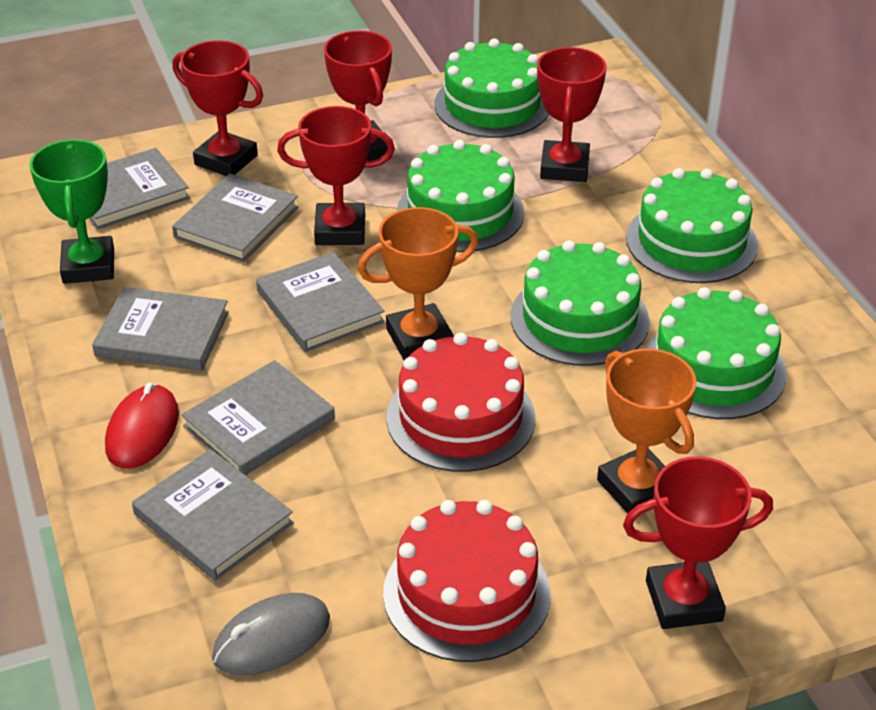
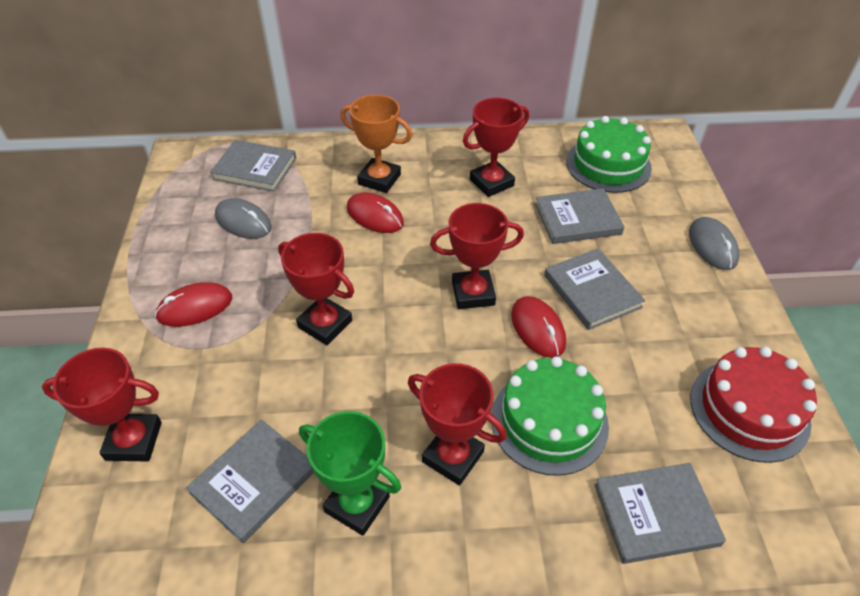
green cake: [397,140,524,252] [435,39,549,138] [511,240,650,366] [626,168,758,283] [645,287,787,419] = 5 -> [491,356,609,476] [566,116,652,193] = 2
grey book: [89,148,190,230] [92,287,229,371] [132,449,294,581] [172,173,299,262] [181,360,335,475] [256,252,385,352] = 6 -> [186,419,314,543] [210,140,296,192] [535,188,624,244] [544,248,645,330] [594,463,726,564] = 5
grey mouse: [212,593,330,676] = 1 -> [215,198,272,239] [689,217,739,270] = 2
orange trophy: [358,207,478,360] [597,348,697,513] = 2 -> [340,94,412,193] = 1
red cake: [383,500,551,662] [386,333,535,472] = 2 -> [690,347,817,463] = 1
red mouse: [105,383,179,469] = 1 -> [155,282,232,327] [347,192,404,233] [511,296,566,358] = 3

